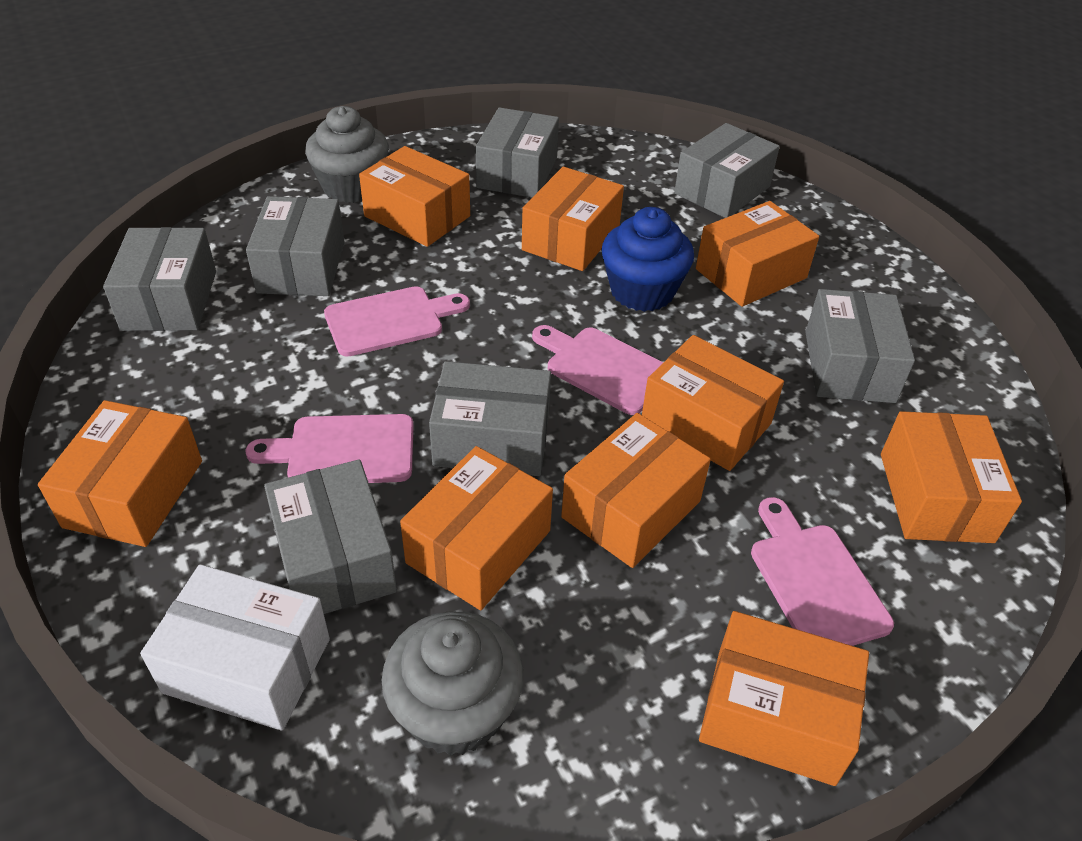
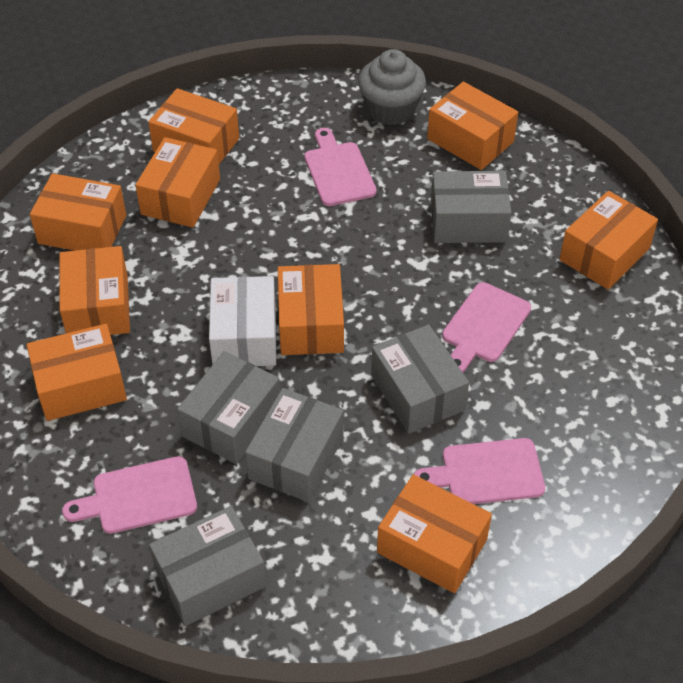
blue cupcake: [601,207,694,312] = 1 -> none = 0
grey box: [103,227,216,331] [246,196,344,296] [264,459,397,614] [429,361,551,476] [475,107,559,198] [674,123,780,218] [805,289,915,403] = 7 -> [149,506,266,626] [177,351,280,464] [245,388,344,502] [371,324,469,434] [431,171,511,243] = 5
grey cupcake: [305,106,389,203] [381,611,524,756] = 2 -> [358,49,426,125] = 1

